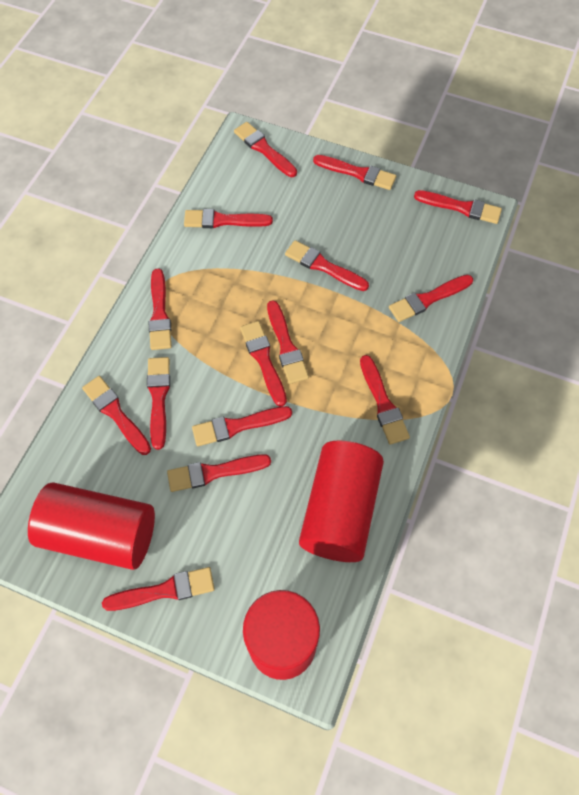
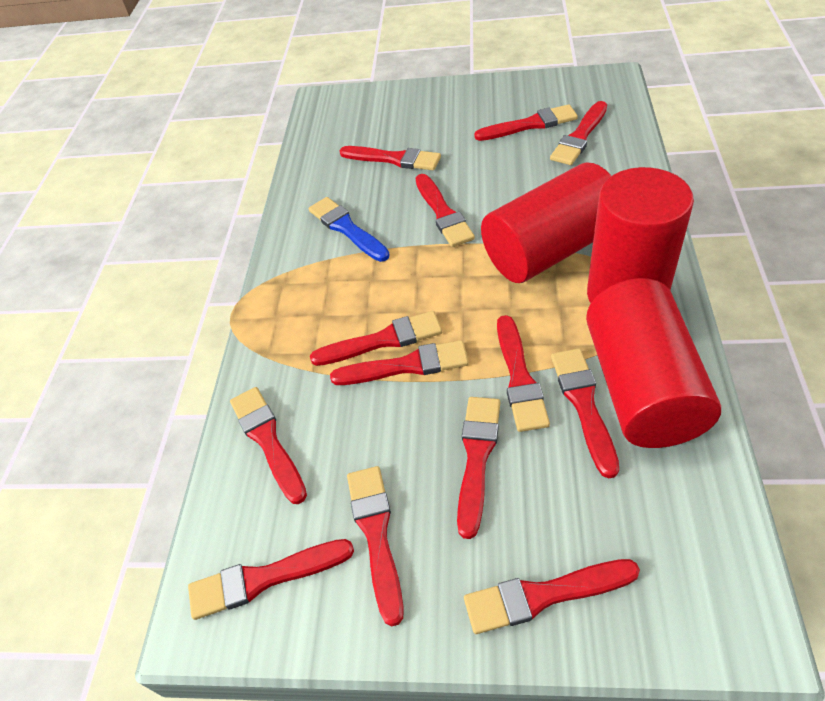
blue brush: none = 0 -> [309,197,390,262] = 1
red brush: [82,376,151,455] [102,567,215,611] [147,357,170,450] [148,269,172,350] [167,454,271,492] [184,209,273,228] [192,406,292,446] [234,122,297,177] [240,321,287,407] [267,300,309,384] [285,240,369,291] [313,155,396,190] [360,355,410,445] [389,275,473,322] [414,190,502,224] = 15 -> [188,539,354,620] [230,387,307,504] [310,311,442,366] [330,340,469,385] [340,146,441,170] [347,466,404,627] [415,174,475,247] [457,397,500,539] [464,559,640,634] [474,104,578,141] [497,315,550,432] [550,101,607,165] [551,348,619,479] = 13

